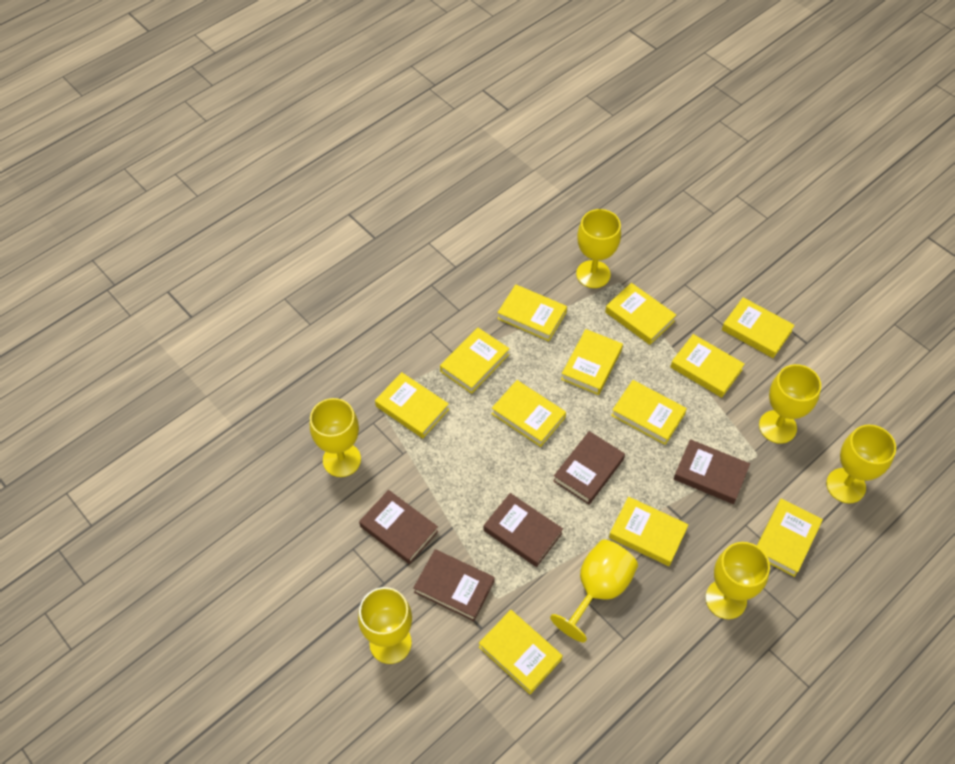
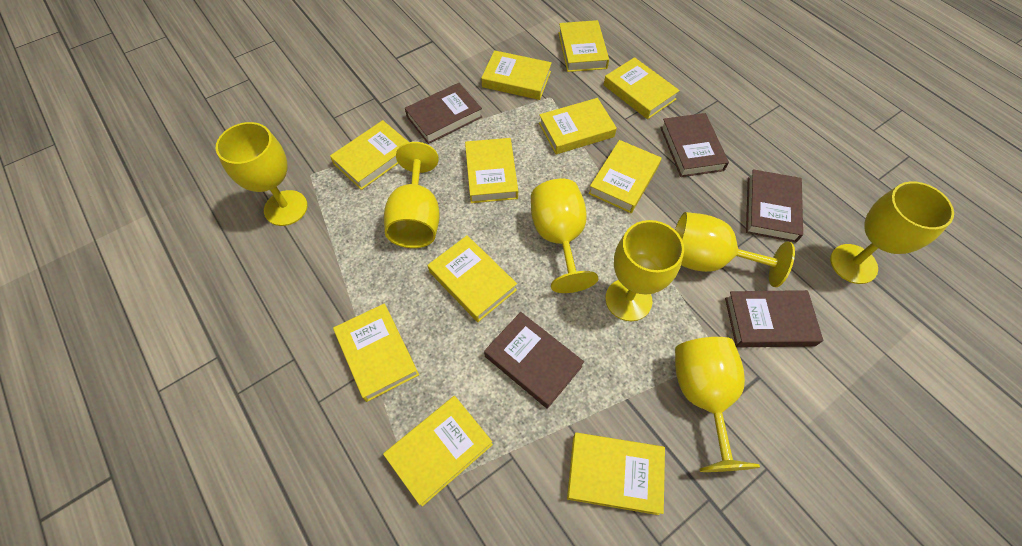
yellow book: [375,372,449,438] [440,328,509,394] [479,610,563,694] [492,380,566,447] [497,284,567,341] [561,329,623,395] [605,283,676,345] [609,497,689,566] [611,380,687,445] [670,334,745,398] [721,297,795,358] [757,498,823,577] = 12 -> [330,120,408,190] [333,303,419,402] [383,396,493,507] [428,235,517,322] [465,138,518,203] [481,50,552,100] [539,98,617,154] [558,20,609,72] [567,432,665,515] [588,140,662,213] [604,57,680,119] = 11

